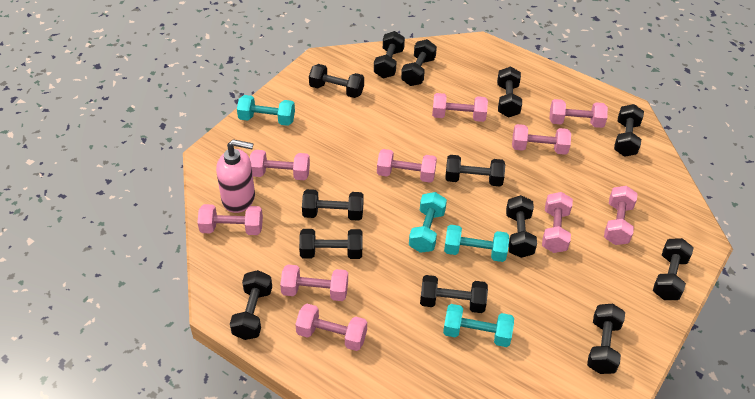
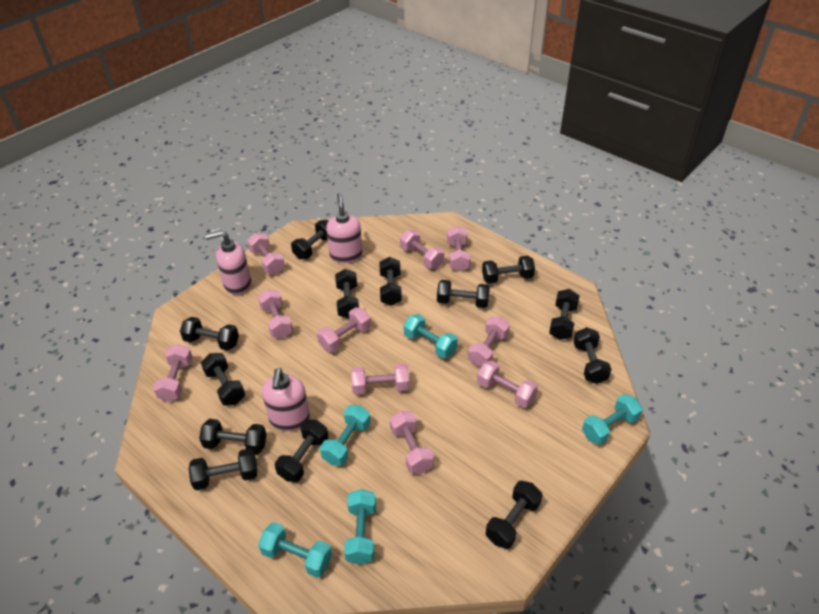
pink soap dispenser: [216,139,255,213] = 1 -> [205,231,251,295] [262,368,310,431] [326,193,362,263] = 3
turquoise dumbbell: [237,95,295,126] [409,192,447,253] [443,304,514,347] [444,225,509,262] = 4 -> [258,522,332,578] [320,405,371,466] [344,489,376,565] [404,314,458,359] [582,394,643,445] = 5

